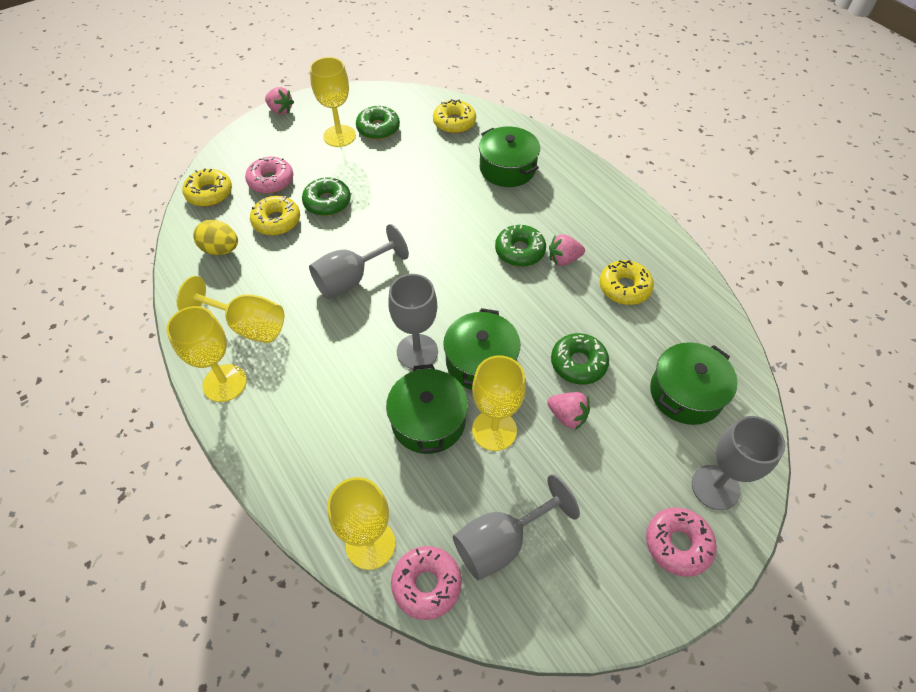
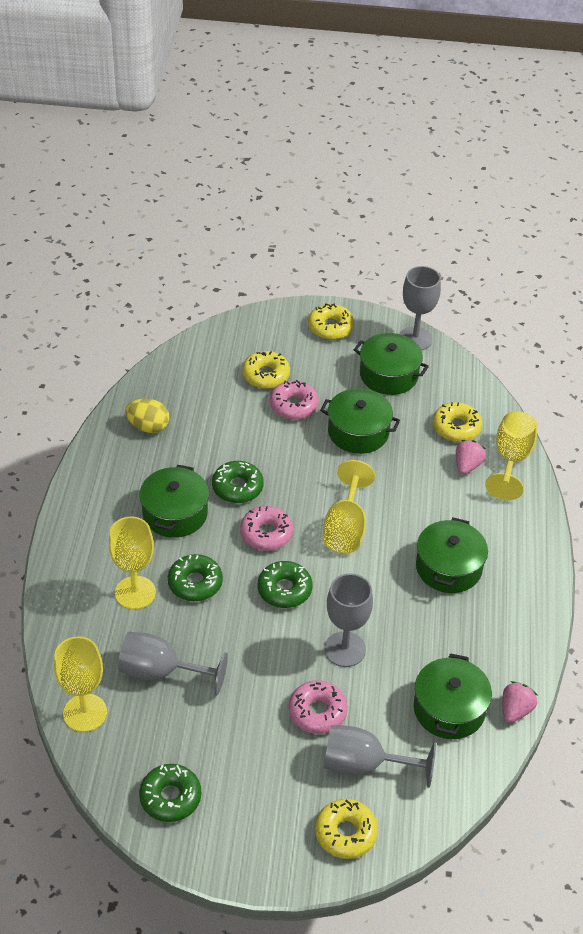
green pot: [386,364,468,454] [443,308,521,390] [479,126,540,187] [650,342,738,425] = 4 -> [140,465,209,538] [320,388,400,454] [354,333,429,395] [414,653,492,739] [416,517,488,593] = 5
pink strawberry: [265,87,294,115] [547,392,590,430] [549,234,585,266] = 3 -> [456,440,486,474] [502,681,537,723] = 2
yellow goblet: [166,306,247,402] [177,276,284,343] [310,57,356,147] [327,477,395,570] [472,355,526,451] = 5 -> [54,636,107,732] [109,517,156,609] [323,460,375,554] [485,411,537,500] = 4

